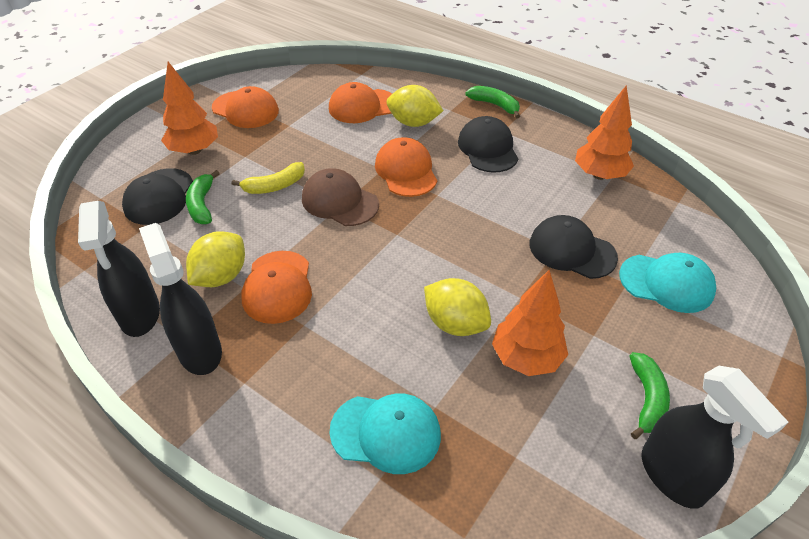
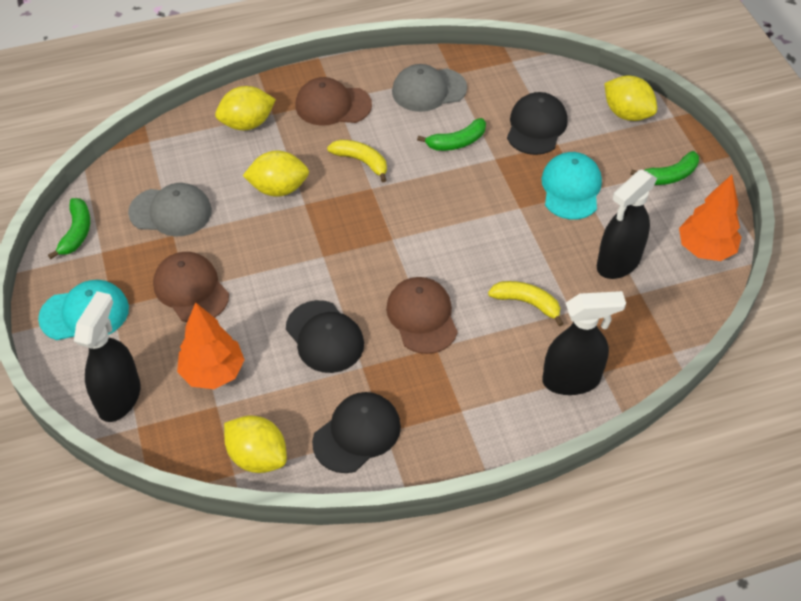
brown cap: [302,168,379,226] = 1 -> [153,252,229,322] [296,77,372,126] [386,277,458,354] = 3
grey cap: none = 0 -> [128,183,212,236] [392,64,467,112] = 2
orange cap: [212,86,279,128] [241,251,312,324] [329,82,392,123] [375,137,437,197] = 4 -> none = 0
orange tree: [161,62,218,155] [492,270,568,376] [575,85,634,180] = 3 -> [177,302,245,389] [679,175,742,261] = 2
yellow banana: [232,162,305,194] = 1 -> [327,140,387,182] [488,281,564,326] = 2
yellow lemon: [186,231,245,287] [386,85,443,127] [424,278,491,336] = 3 -> [215,86,276,130] [224,415,287,473] [243,150,309,197] [604,75,657,121] = 4

